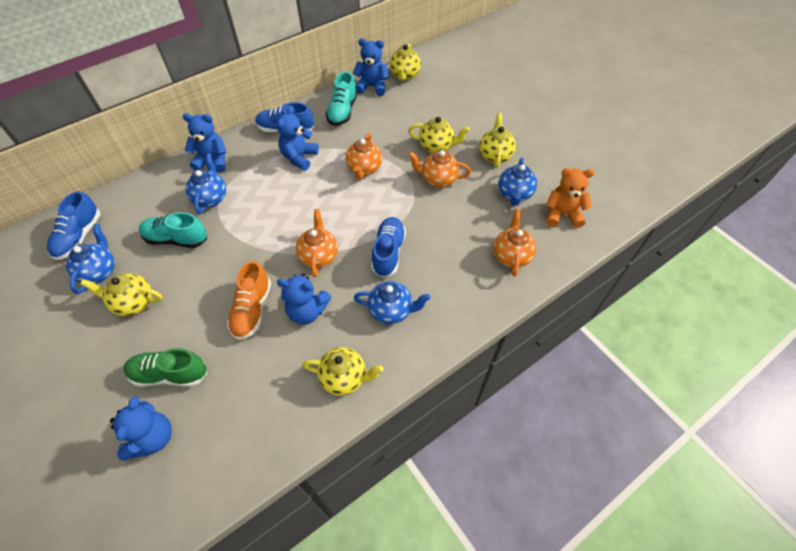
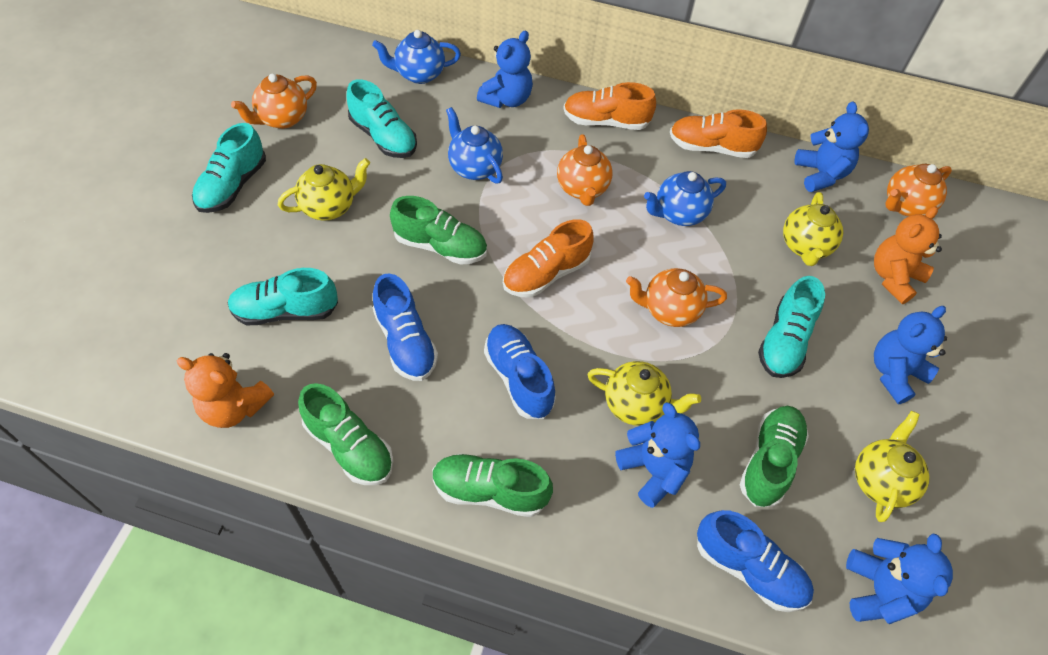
blue teapot: [66,224,115,294] [185,153,226,214] [354,281,431,324] [498,158,537,206] = 4 -> [372,30,461,84] [446,107,503,184] [644,171,726,226] = 3
green shoe: [123,348,207,387] = 1 -> [298,383,393,485] [390,196,487,265] [432,453,553,517] [740,406,809,507] = 4
orange shoe: [227,261,271,340] = 1 -> [503,219,594,297] [563,82,656,130] [670,109,767,158] = 3
orange teddy bear: [546,168,594,228] = 1 -> [177,353,274,428] [874,206,942,304] = 2
turquoise shoe: [139,212,207,248] [326,72,357,126] = 2 -> [192,123,266,213] [228,268,338,325] [346,79,417,158] [758,276,825,378] = 4
yellow teapot: [80,273,162,316] [302,347,384,396] [389,44,421,81] [408,117,470,153] [479,113,516,168] = 5 -> [278,158,370,221] [587,361,701,426] [783,192,843,266] [855,411,930,522] = 4

